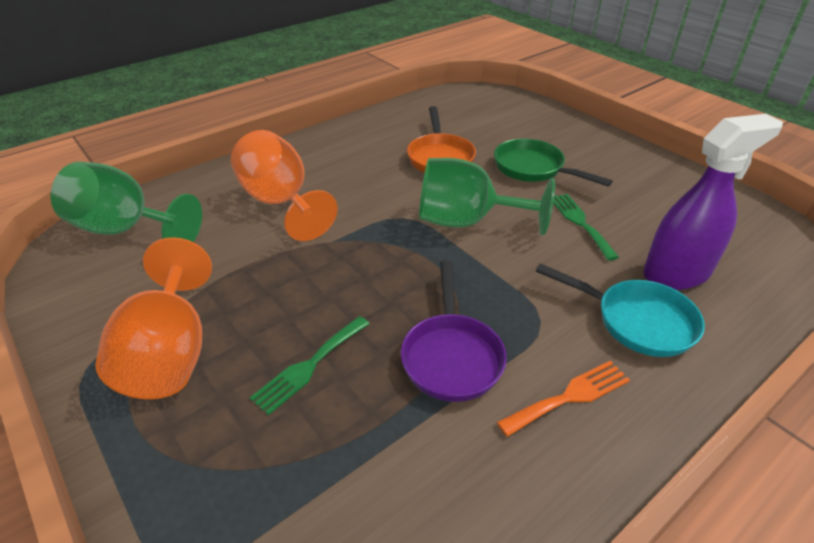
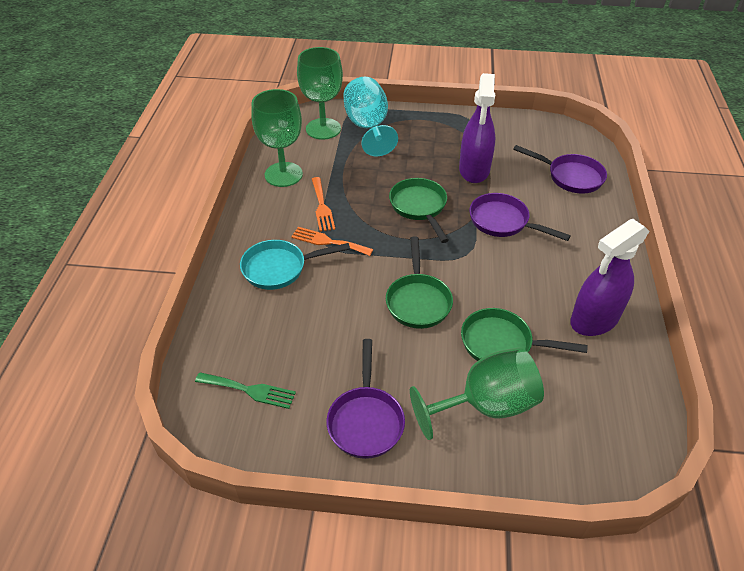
green fork: [250,316,369,415] [553,194,619,261] = 2 -> [195,372,296,409] = 1
green goblet: [51,162,202,242] [419,158,555,235] = 2 -> [251,89,303,187] [297,47,343,140] [410,347,544,440] = 3
green pan: [494,139,613,186] = 1 -> [386,236,453,329] [389,178,449,243] [461,308,588,361] = 3
orange fork: [497,361,630,437] = 1 -> [291,227,373,256] [312,177,335,232] = 2
orange goblet: [95,237,212,399] [231,130,338,241] = 2 -> none = 0
orange pan: [407,106,476,173] = 1 -> none = 0
purple pan: [401,260,507,402] = 1 -> [326,339,405,459] [469,193,571,241] [513,145,607,194] = 3
purple spray bottle: [643,114,783,290] = 1 -> [459,73,495,183] [570,219,650,336] = 2
turquoise goblet: none = 0 -> [343,77,398,157] = 1

